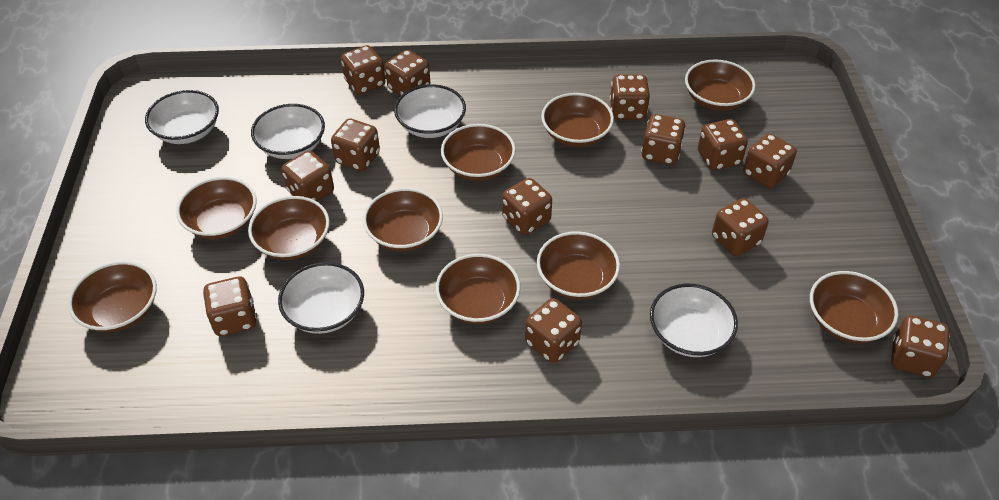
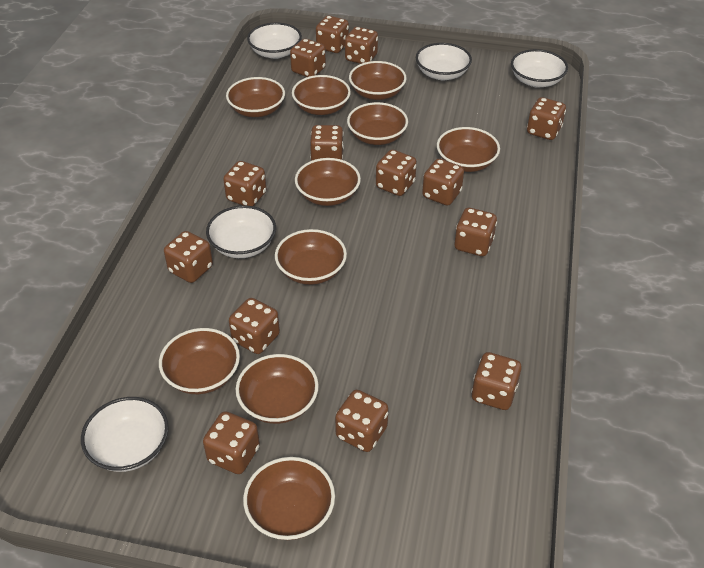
brown dice: [203,276,257,336] [282,151,334,202] [331,118,380,171] [341,45,385,95] [385,50,430,96] [502,178,552,235] [525,298,582,363] [610,75,650,120] [641,114,686,165] [698,119,748,170] [712,198,768,256] [743,133,797,188] [891,315,950,377] = 13 -> [164,231,213,283] [203,411,260,474] [223,161,266,206] [229,298,280,354] [290,39,326,77] [310,125,344,161] [316,16,349,53] [335,390,389,452] [345,27,378,64] [376,150,417,196] [422,159,464,206] [455,208,497,256] [471,352,522,410] [527,97,566,140] = 14

